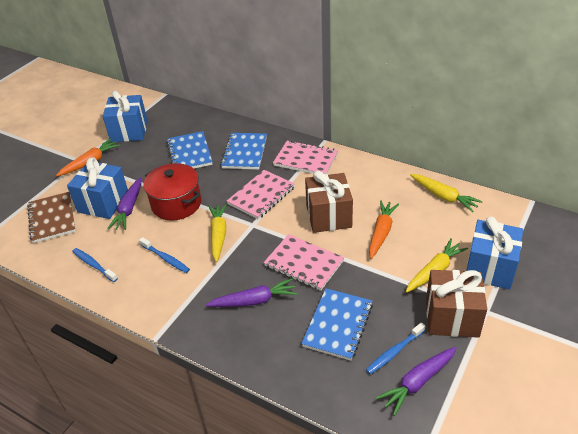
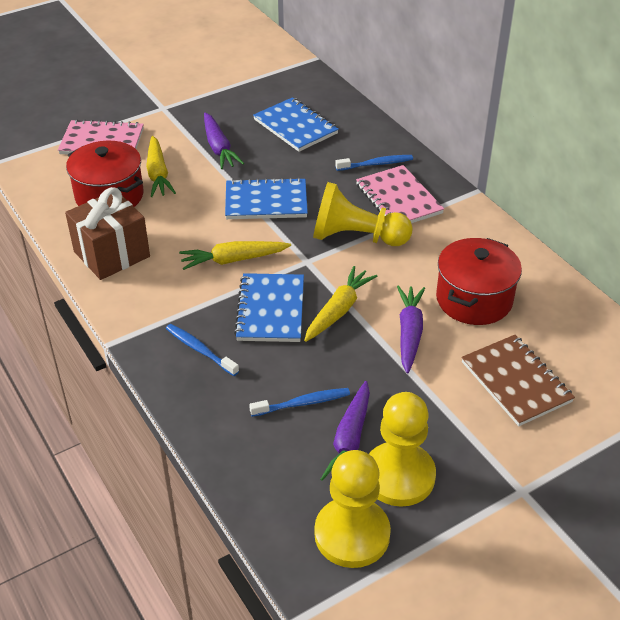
blue gift: [67,157,128,219] [102,91,148,142] [466,217,523,290] = 3 -> none = 0
brown gift: [305,171,353,233] [426,270,487,338] = 2 -> [65,187,150,280] = 1
orange carrot: [56,139,120,176] [369,200,399,259] = 2 -> none = 0
pink notebook: [227,170,295,220] [264,234,344,291] [273,140,338,174] = 3 -> [58,119,144,154] [356,165,444,223] = 2
red pot: [143,163,201,220] = 1 -> [66,141,144,207] [436,238,522,325] = 2
yellow pawn: none = 0 -> [313,182,413,246] [314,450,391,568] [369,392,436,507] = 3

